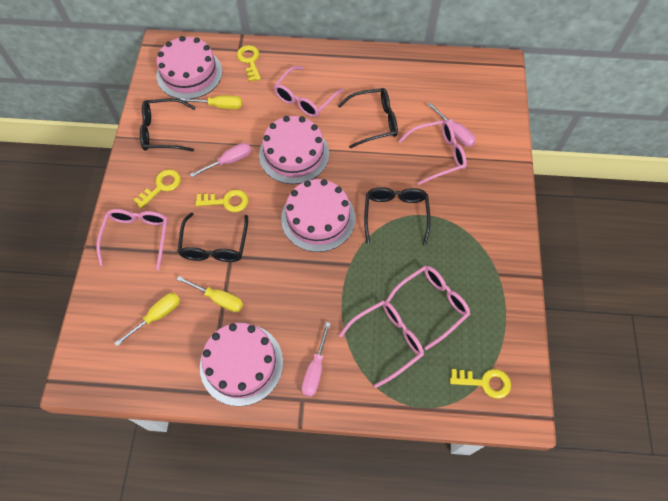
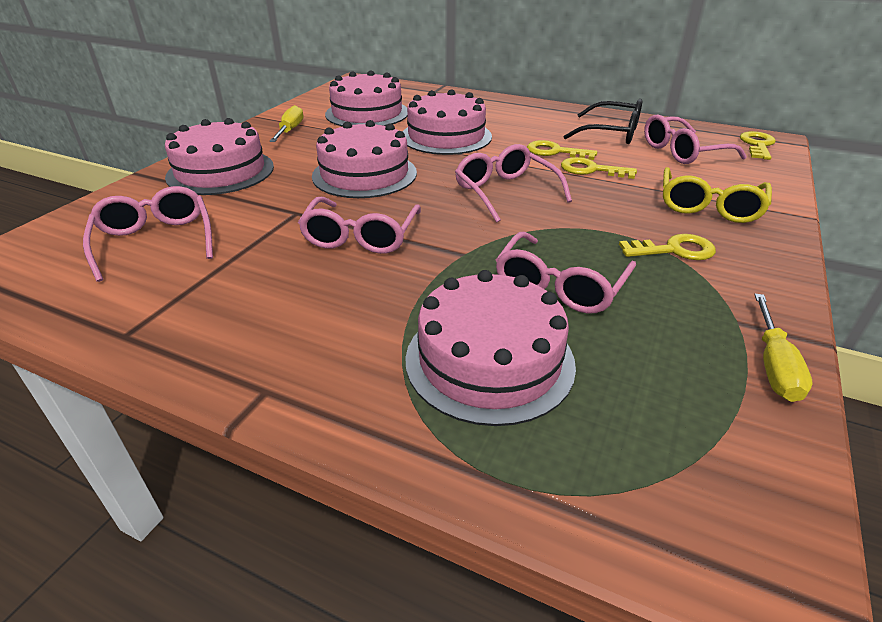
black glasses: [140,98,196,152] [178,213,248,262] [338,88,398,148] [364,187,431,245] = 4 -> [563,99,642,144] = 1
pink cake: [156,36,222,99] [200,323,283,406] [259,116,329,184] [281,179,355,252] = 4 -> [165,118,274,195] [312,120,417,198] [325,70,408,127] [403,89,492,155] [405,270,576,426] = 5
pink screwdriver: [190,143,251,177] [302,322,331,397] [428,103,476,147] = 3 -> none = 0
yellow glasses: none = 0 -> [663,167,772,223] = 1
yellow screwdriver: [115,293,180,346] [176,276,243,312] [180,95,242,109] = 3 -> [270,105,303,142] [754,294,812,402] = 2

